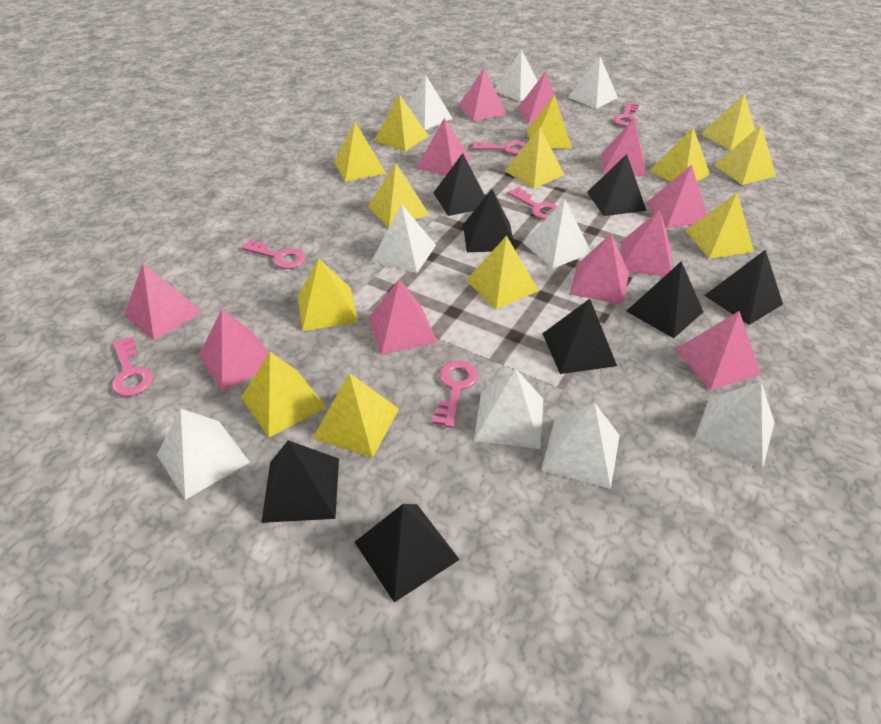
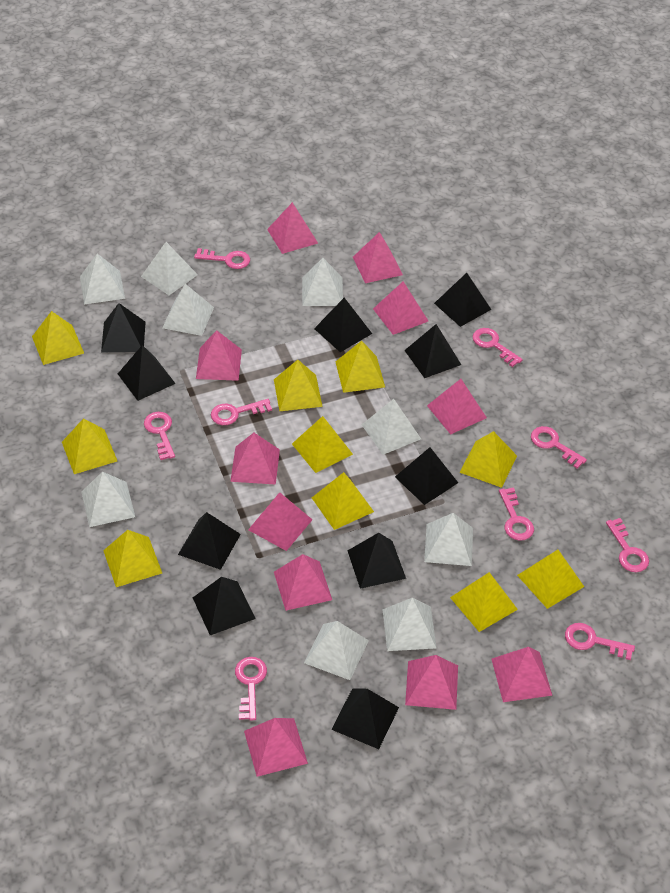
black pyramid: [261,440,339,523] [355,504,460,603] [433,153,485,216] [463,189,516,252] [542,299,617,374] [587,154,647,216] [626,261,703,338] [704,249,783,325] = 8 -> [101,303,146,352] [118,345,176,401] [178,512,241,570] [193,577,256,635] [314,298,372,352] [331,688,399,749] [348,533,406,589] [395,447,458,505] [404,324,461,378] [434,273,491,327] = 10
pink key: [112,336,153,397] [241,239,305,269] [432,361,478,428] [472,141,526,155] [507,187,558,220] [613,102,639,127] = 6 -> [144,412,175,460] [194,248,250,269] [211,399,272,425] [235,657,267,721] [473,328,523,367] [499,487,534,541] [531,426,587,469] [565,623,635,660] [606,518,649,572] = 9
yellow pyramid: [241,352,327,437] [298,259,358,331] [312,373,399,458] [334,122,386,182] [368,163,429,228] [374,94,428,152] [466,236,539,309] [505,127,564,189] [527,95,572,149] [650,127,710,182] [685,193,754,259] [701,93,755,151] [714,125,776,185] = 13 -> [32,311,84,365] [62,418,117,474] [103,530,162,587] [274,360,323,411] [292,416,353,473] [312,472,374,530] [335,341,385,393] [450,572,518,632] [459,431,517,488] [517,550,584,609] = 10

